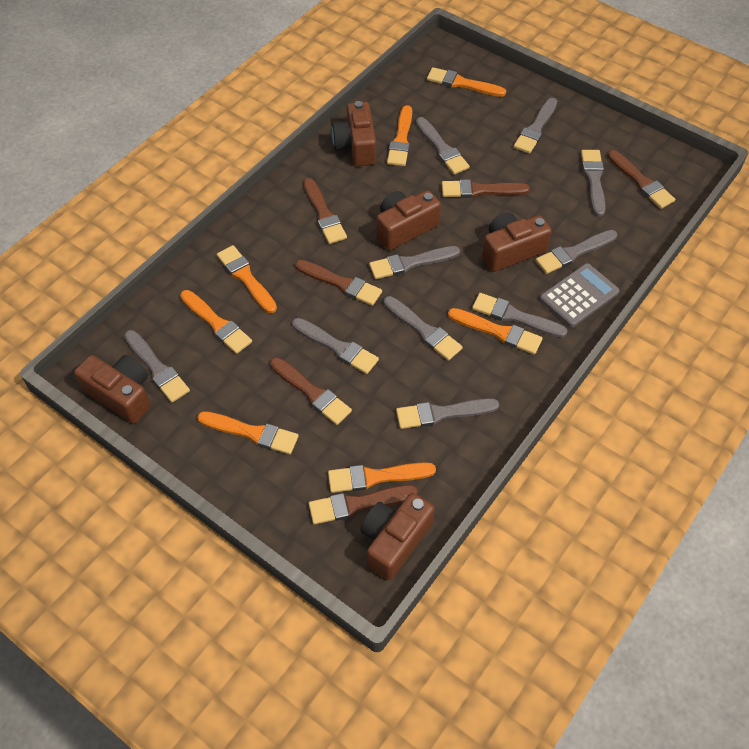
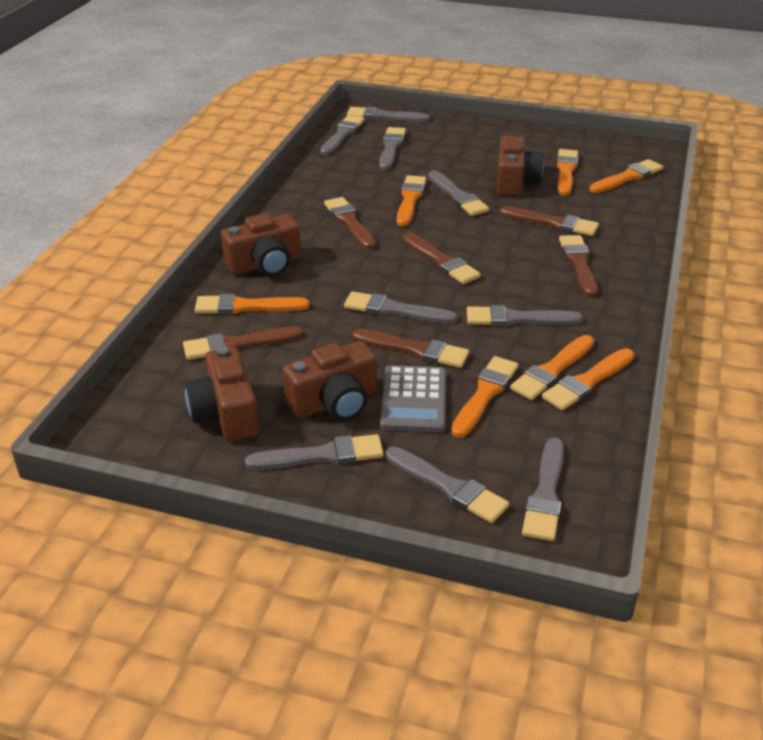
brown camera: [74,355,151,424] [332,101,376,166] [361,493,435,580] [376,190,441,250] [482,213,552,272] = 5 -> [185,346,259,442] [221,213,301,276] [283,341,377,421] [496,136,544,196] = 4
grey brush: [124,330,190,402] [292,318,379,374] [369,246,460,279] [384,296,463,361] [396,398,499,429] [416,117,470,174] [472,293,567,338] [514,98,557,154] [535,230,617,274] [581,150,606,216] = 10 -> [245,434,384,470] [320,115,365,155] [344,291,458,324] [347,107,430,122] [379,127,406,170] [386,447,509,523] [428,170,489,216] [467,305,583,326] [522,437,564,541] = 9

